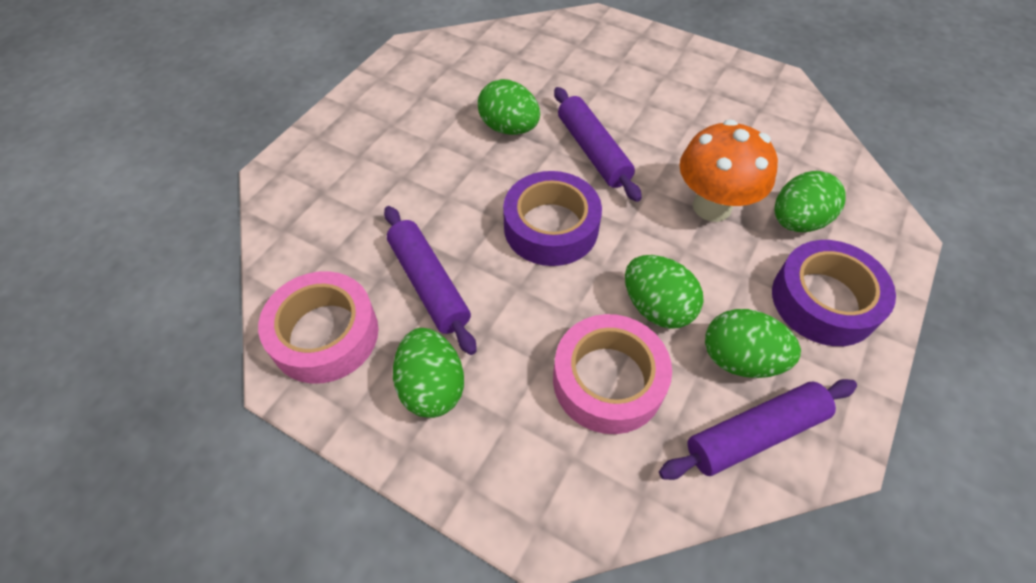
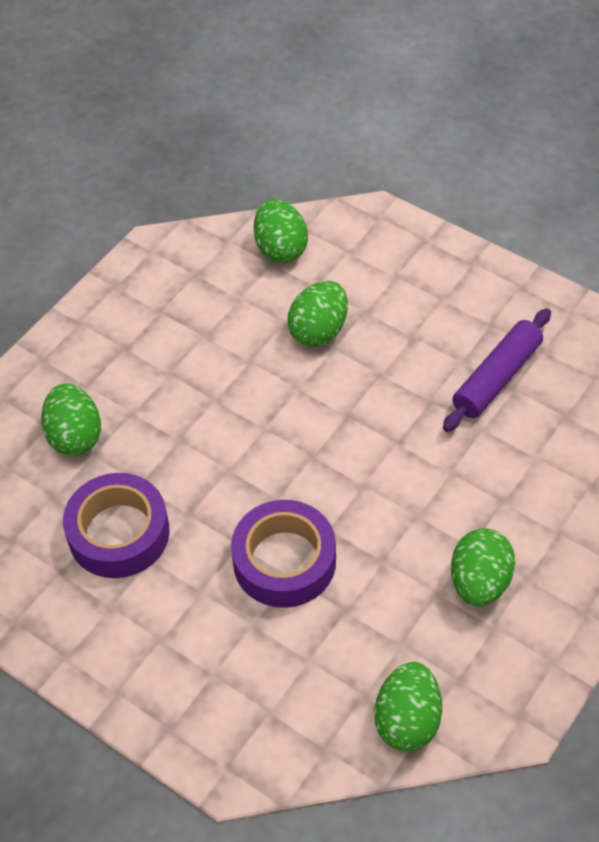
orange mushroom: [680,119,778,222] = 1 -> none = 0
pink tape: [258,271,378,384] [553,314,672,434] = 2 -> none = 0
purple rolling pin: [384,206,476,355] [554,87,642,202] [659,379,857,480] = 3 -> [443,308,551,432] = 1

